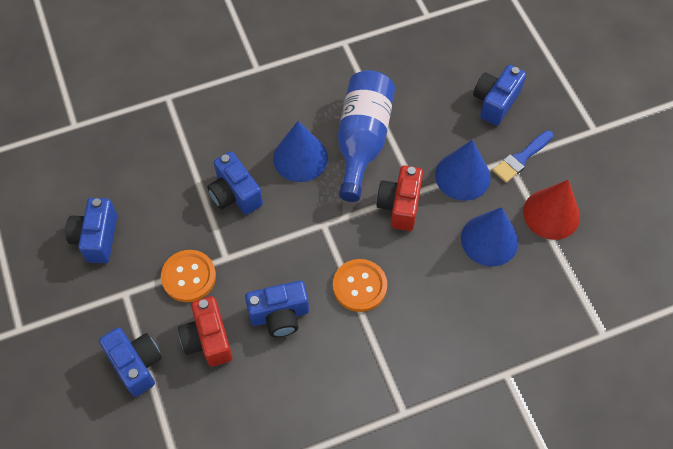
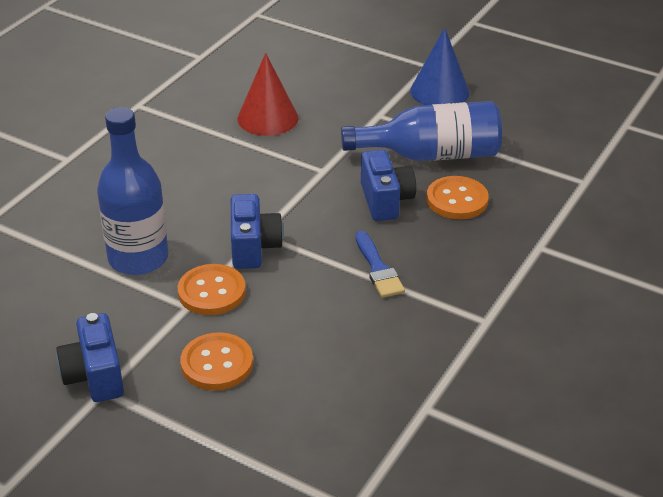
blue bottle: [338,70,395,202] = 1 -> [97,107,168,275] [341,101,502,161] = 2
blue camera: [65,198,117,263] [99,327,162,397] [207,151,263,215] [245,281,309,337] [473,65,526,126] = 5 -> [56,313,124,402] [231,194,284,269] [361,150,416,221] = 3
blue cone: [273,121,328,182] [435,140,491,201] [461,207,519,266] = 3 -> [410,27,470,105] = 1
orange button: [161,250,216,302] [333,259,387,312] = 2 -> [177,264,246,315] [180,332,253,390] [427,176,489,219] = 3
red camera: [178,296,233,367] [376,165,423,231] = 2 -> none = 0

